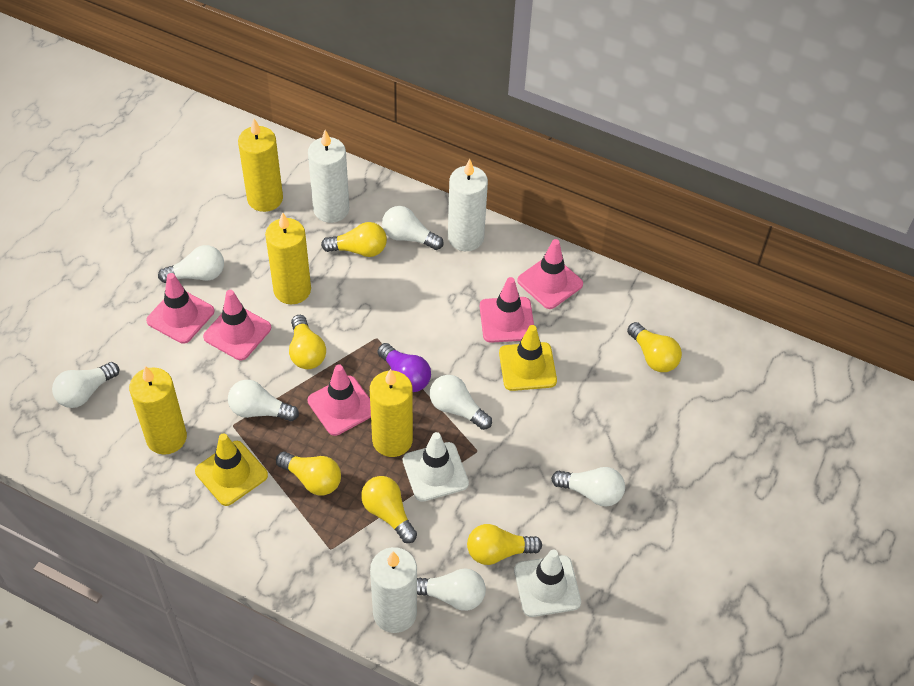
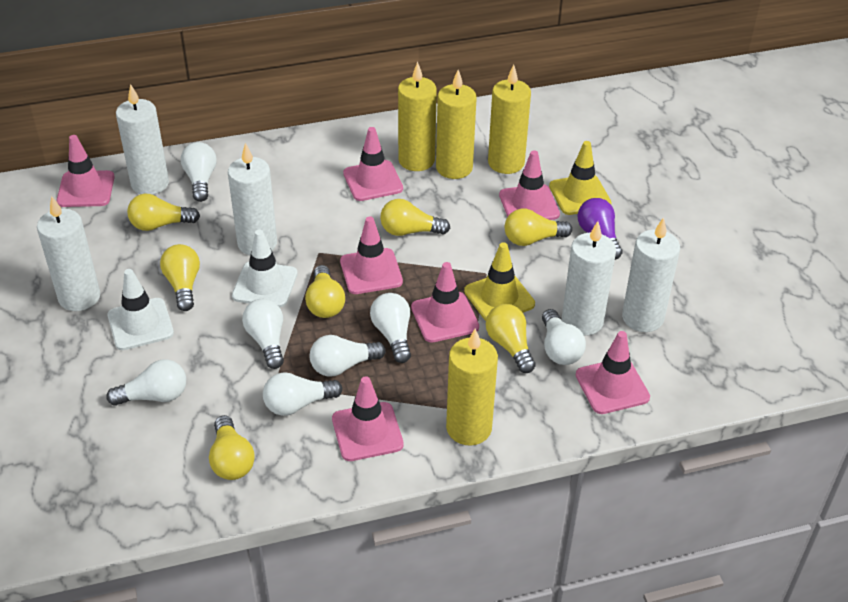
pink traffic cone: [146,273,214,344] [203,290,271,360] [308,364,371,436] [480,277,534,343] [517,239,583,309] = 5 -> [56,135,115,207] [332,376,404,461] [340,217,403,294] [343,127,403,201] [411,262,479,343] [499,150,560,220] [576,331,650,414] = 7
white candle: [308,130,349,223] [370,547,417,633] [448,159,488,251] = 3 -> [37,196,100,311] [116,84,169,195] [228,143,277,255] [562,221,616,336] [622,217,680,332] = 5
yellow light bulb: [276,452,341,496] [289,315,326,369] [321,222,387,257] [361,476,417,543] [467,524,542,565] [627,322,682,372] = 6 -> [127,194,200,231] [160,244,200,311] [209,415,255,480] [305,265,345,318] [380,199,450,236] [486,304,536,373] [505,209,572,246] = 7

